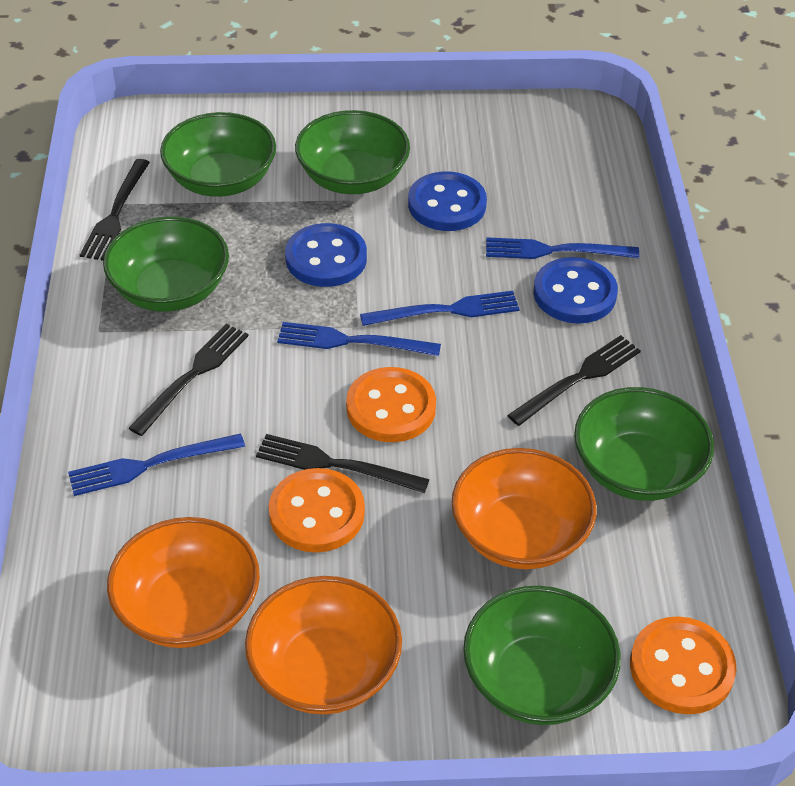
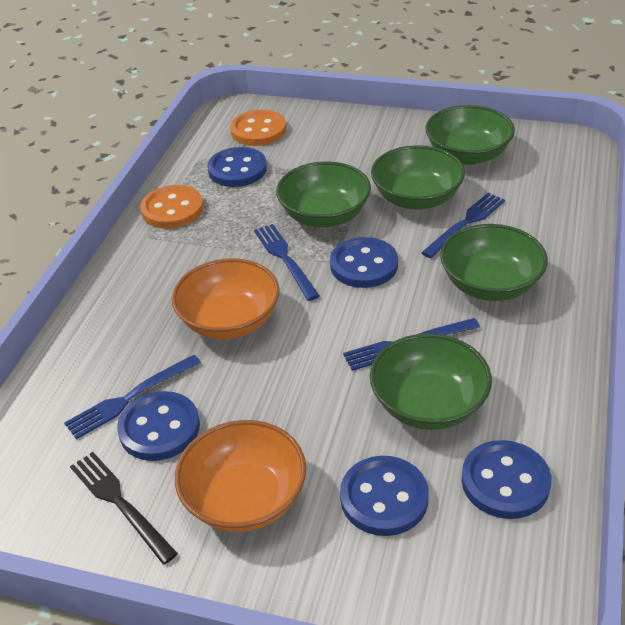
black fork: [80,159,150,261] [128,324,249,436] [256,434,430,493] [507,335,641,426] = 4 -> [70,452,178,564] = 1
blue button: [285,223,367,287] [408,171,487,231] [533,257,618,323] = 3 -> [117,391,200,461] [207,147,267,187] [330,237,398,288] [340,456,429,536] [461,440,552,519] = 5
orange bowl: [107,517,260,648] [245,576,402,714] [452,448,596,569] = 3 -> [172,258,280,339] [175,420,306,532] = 2
orange button: [269,468,365,553] [346,367,436,442] [630,616,736,714] = 3 -> [140,185,203,229] [230,110,286,146] = 2

